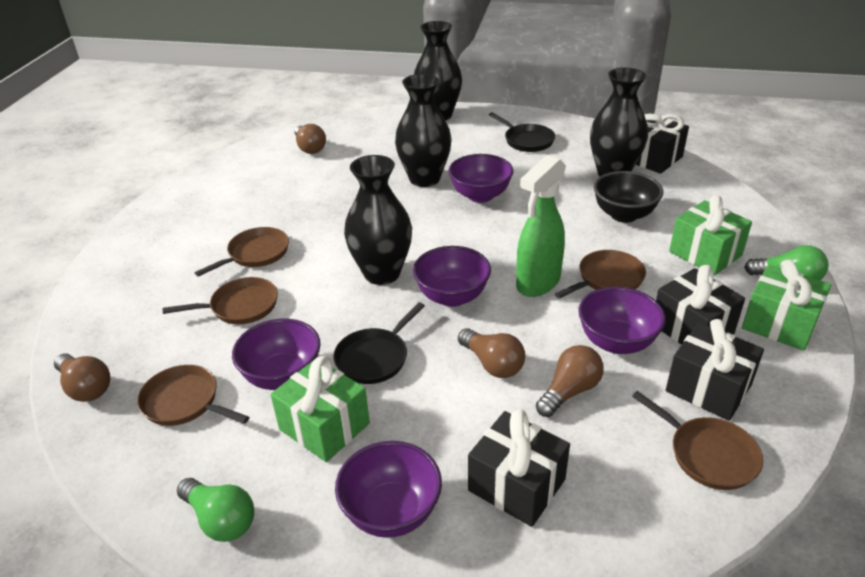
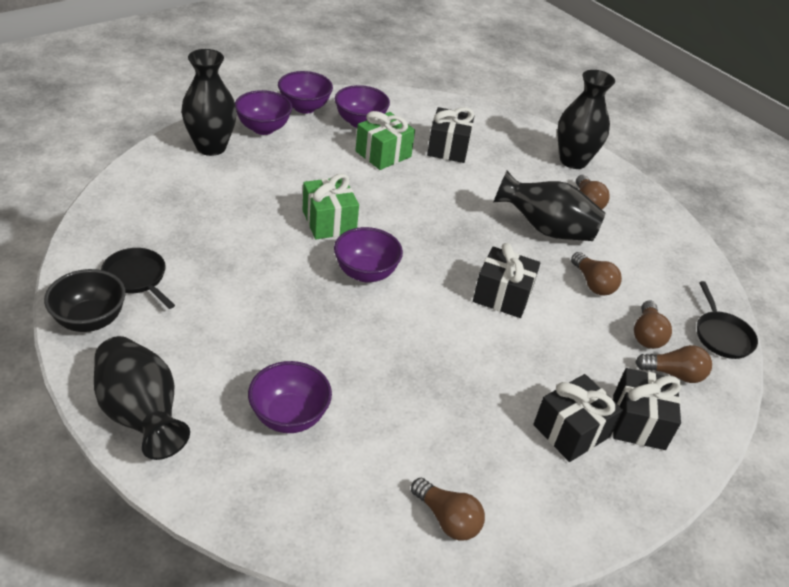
brown light bulb: [54,353,111,402] [295,124,326,154] [458,328,525,378] [536,345,604,417] = 4 -> [411,478,485,541] [571,252,622,296] [576,175,610,209] [634,300,672,349] [635,345,712,383] = 5
brown pan: [137,365,249,426] [163,277,278,324] [195,227,289,277] [555,250,646,299] [632,391,763,490] = 5 -> none = 0
green gift: [271,356,370,462] [669,195,752,275] [742,260,832,351] = 3 -> [303,173,359,239] [355,111,415,170] = 2
green light bulb: [177,478,254,542] [744,245,829,280] = 2 -> none = 0
green spray bottle: [516,155,566,297] = 1 -> none = 0

